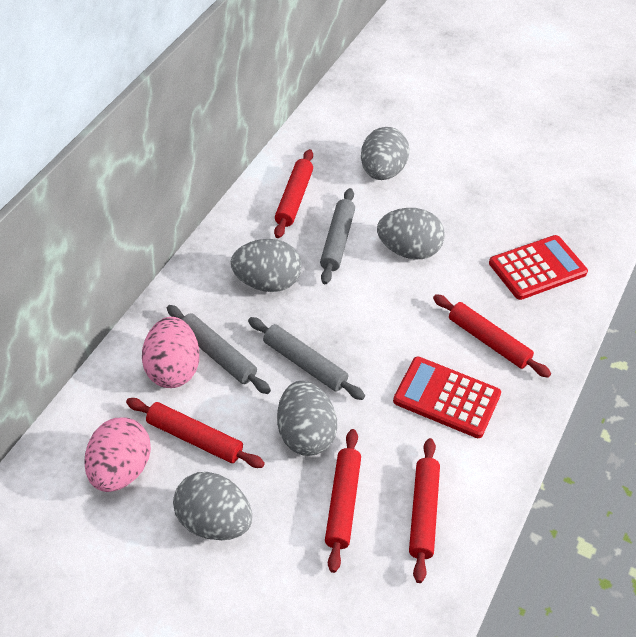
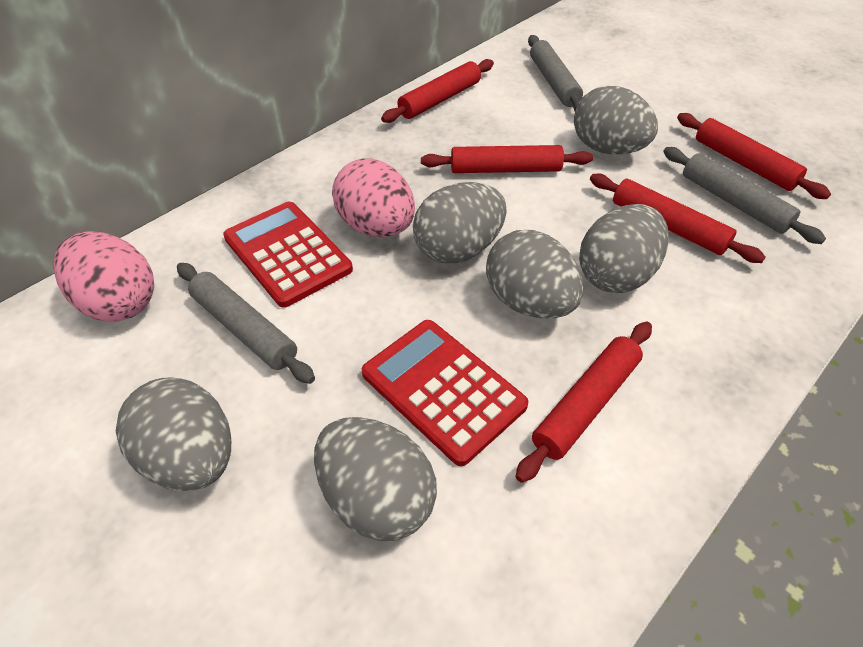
grey egg: [173,472,252,540] [231,239,301,292] [277,381,337,456] [361,127,409,180] [377,208,445,259] = 5 -> [116,377,231,491] [314,417,437,541] [413,182,507,263] [486,230,584,319] [574,86,658,155] [579,204,669,293] = 6

